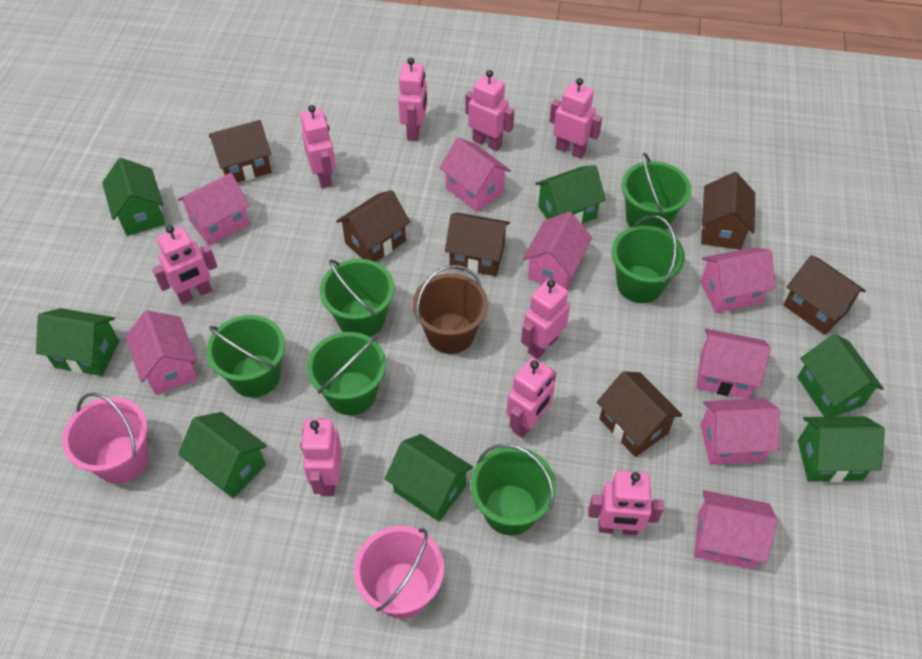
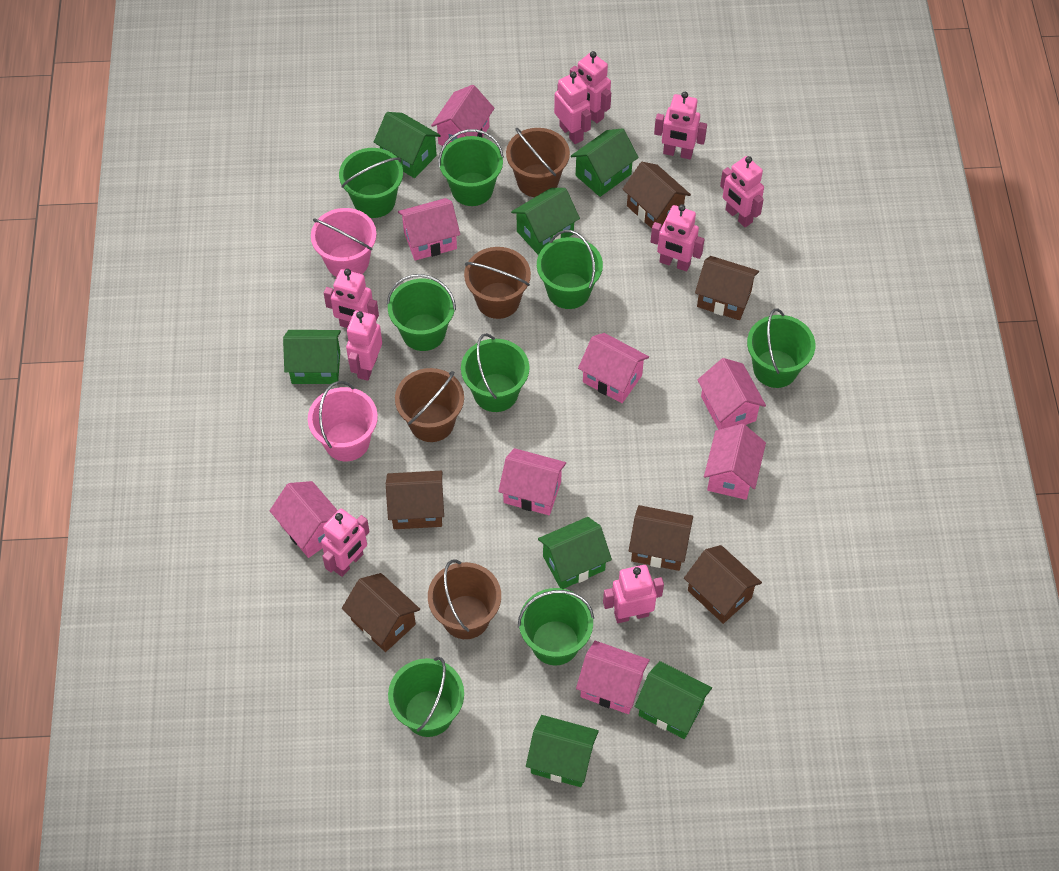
brown bucket: [412,265,488,354] = 1 -> [395,368,464,442] [428,560,501,639] [464,247,531,319] [506,127,570,197] = 4
green bucket: [206,315,285,398] [307,332,386,415] [320,259,395,337] [470,444,556,536] [611,215,685,303] [621,152,691,230] = 6 -> [339,148,403,218] [387,274,456,351] [388,657,464,737] [438,129,504,206] [461,333,529,412] [518,588,594,665] [537,230,603,309] [747,308,816,388] = 8

